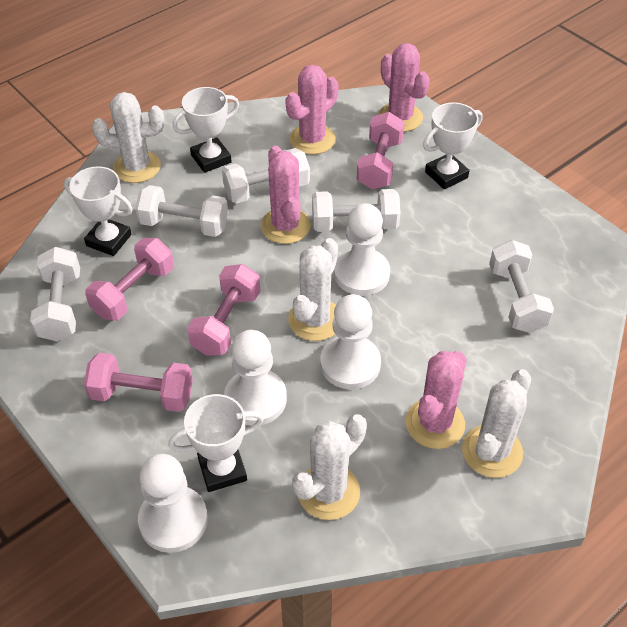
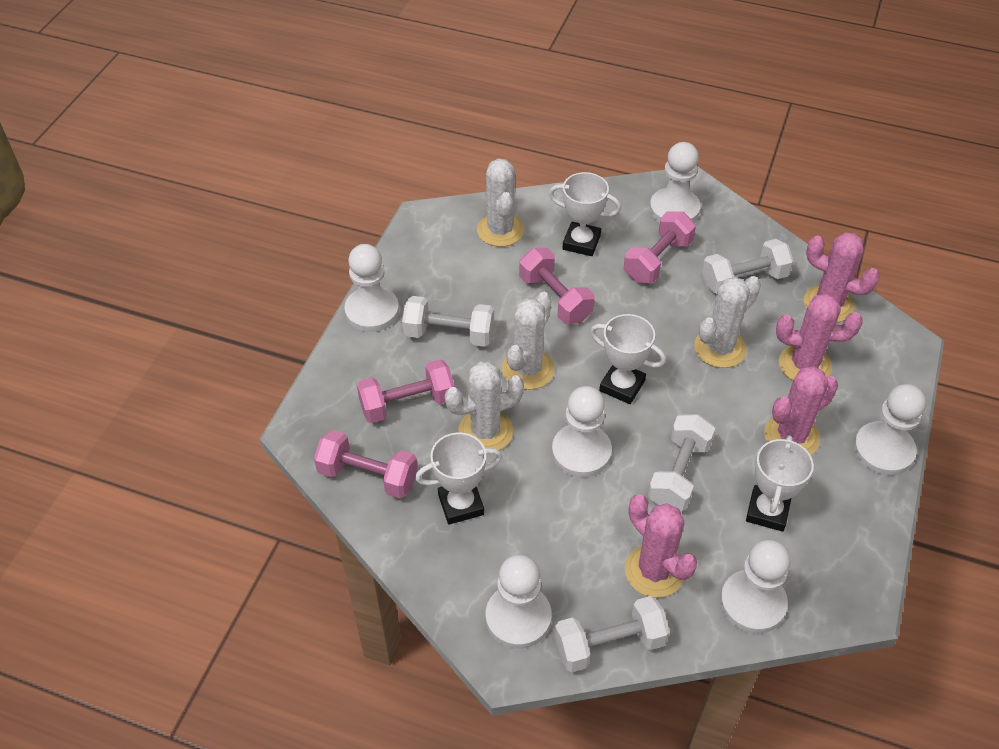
white dumbbell: [30,247,80,341] [135,185,228,237] [222,148,310,203] [312,189,400,232] [489,240,554,333] = 5 -> [402,296,494,347] [554,596,670,673] [648,414,715,511] [702,239,794,294] = 4
white pawn: [138,454,208,553] [224,330,287,426] [320,294,381,389] [334,203,390,296] = 4 -> [344,244,399,332] [486,555,552,649] [552,386,612,477] [650,142,701,223] [720,540,790,634] [854,384,926,476] = 6

